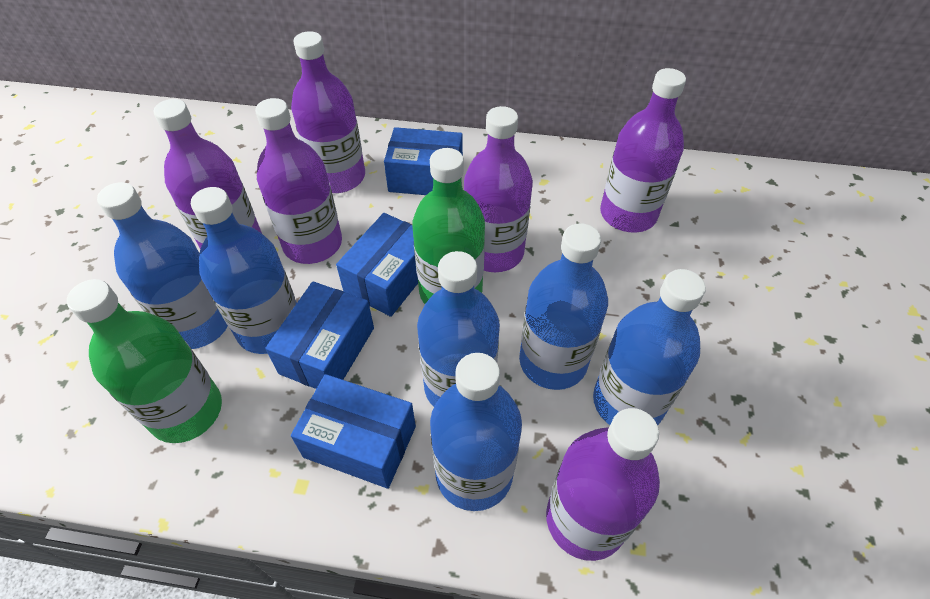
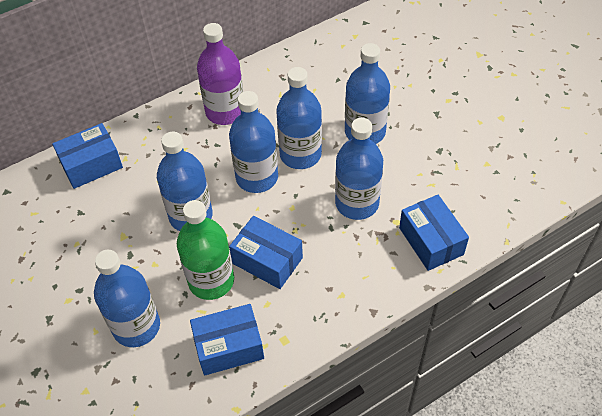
green bottle: [67,279,222,443] [412,148,485,304] = 2 -> [177,200,234,300] = 1
purple bottle: [154,99,262,249] [255,98,342,264] [291,31,365,193] [464,106,533,272] [546,408,660,561] [600,68,686,233] = 6 -> [197,23,243,125] = 1

